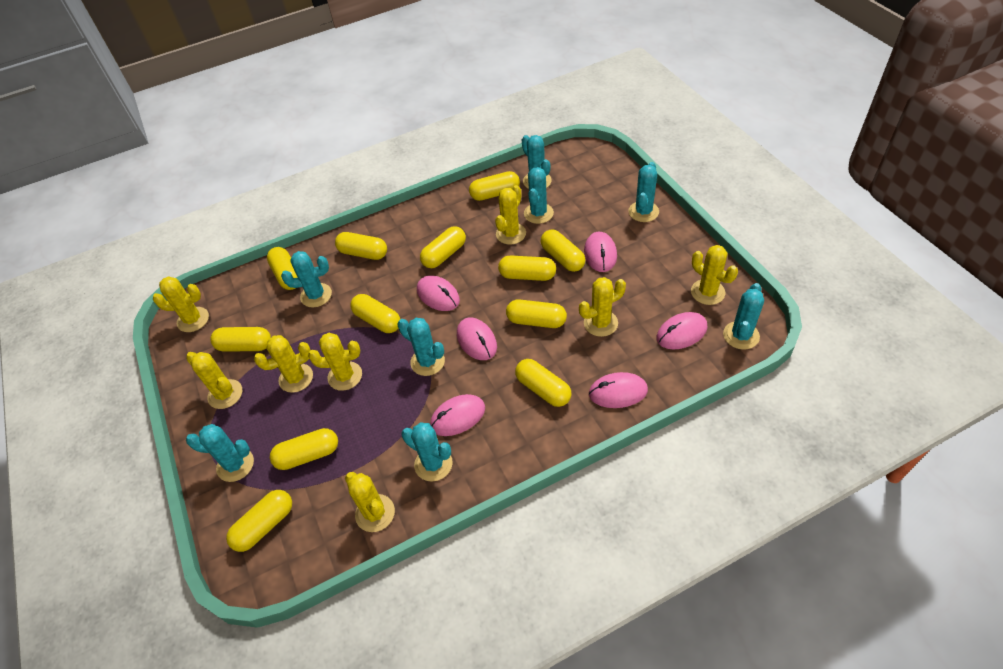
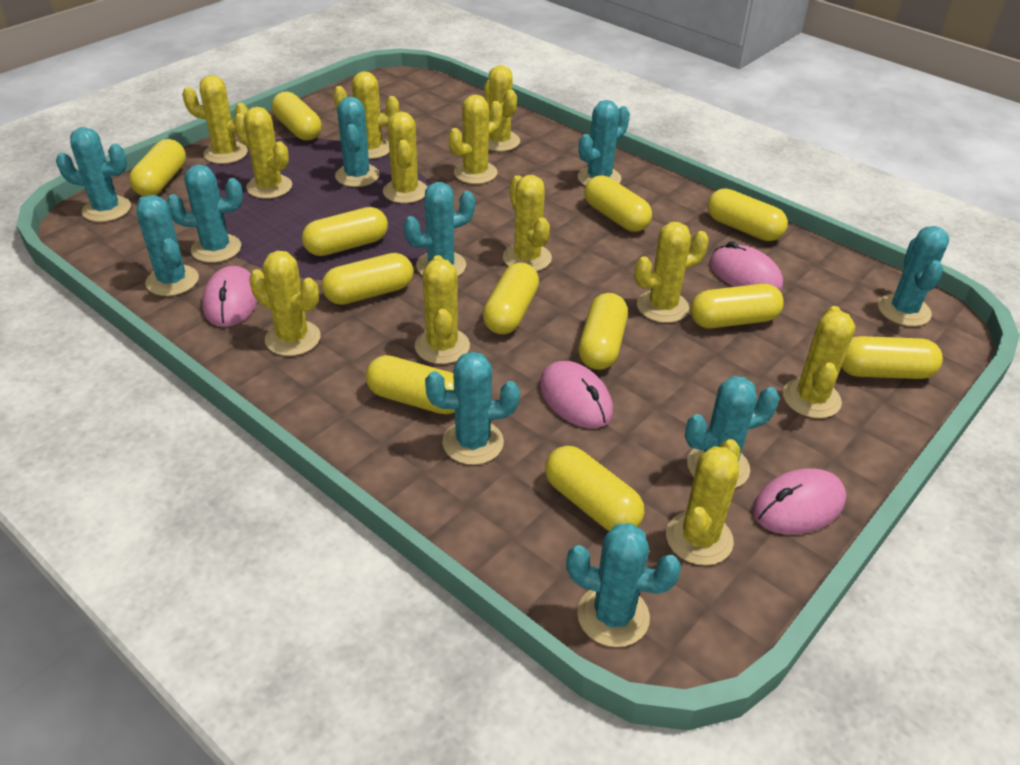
pink mouse: [417,275,460,311] [430,394,485,436] [457,318,497,360] [584,232,617,272] [589,372,648,408] [656,312,708,350] = 6 -> [202,266,258,327] [540,361,613,428] [710,241,783,291] [753,468,846,535] = 4
turquoise cactus: [186,424,254,482] [281,251,332,307] [398,318,445,376] [402,422,453,481] [522,135,552,189] [524,167,554,224] [628,162,659,222] [723,283,764,350] = 8 -> [56,127,131,222] [136,195,199,296] [167,165,243,263] [335,97,380,187] [404,182,475,277] [425,351,520,465] [566,523,681,647] [578,100,630,186] [685,376,780,488] [878,226,949,326] = 10
yellow cactus: [153,276,209,332] [186,352,242,409] [254,335,313,393] [308,333,362,391] [345,472,395,532] [495,185,526,245] [579,277,626,337] [691,245,738,305] = 8 -> [182,75,248,164] [234,107,292,199] [249,251,321,356] [333,71,399,159] [383,111,427,203] [415,255,470,364] [448,95,502,184] [484,65,520,152] [503,175,552,271] [634,222,709,323] [666,439,740,566] [783,306,855,419] = 12

